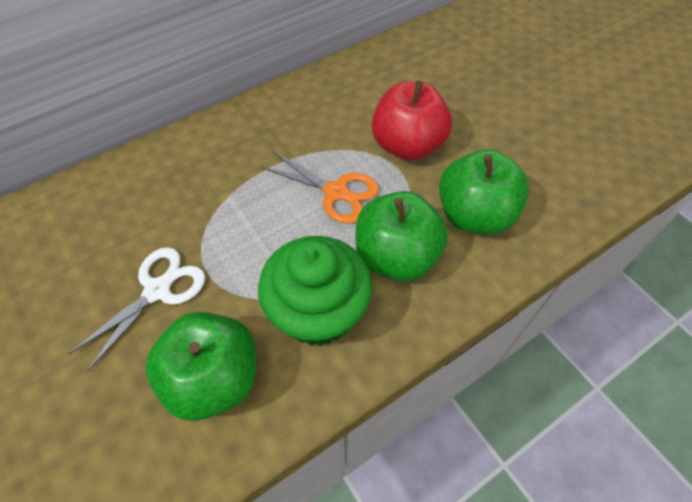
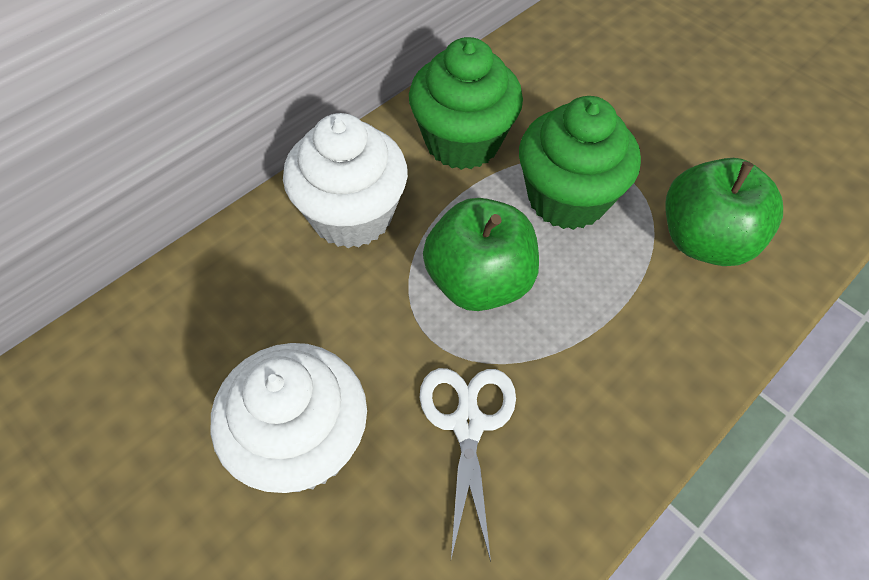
green apple: [146,311,256,421] [355,191,448,282] [439,150,529,235] = 3 -> [423,198,539,311] [665,158,783,266] = 2
green cupcake: [258,236,372,346] = 1 -> [409,37,523,170] [519,96,641,230] = 2
orange scissors: [260,151,379,224] = 1 -> none = 0
red apple: [372,80,452,161] = 1 -> none = 0
white cupcake: none = 0 -> [211,343,367,493] [283,113,408,248] = 2

